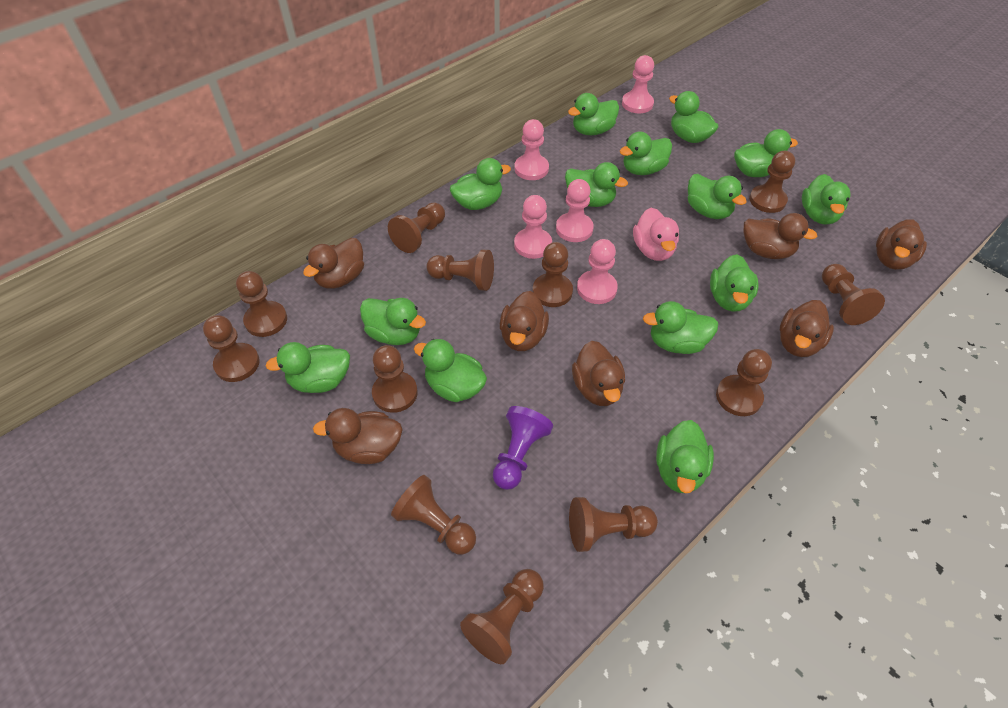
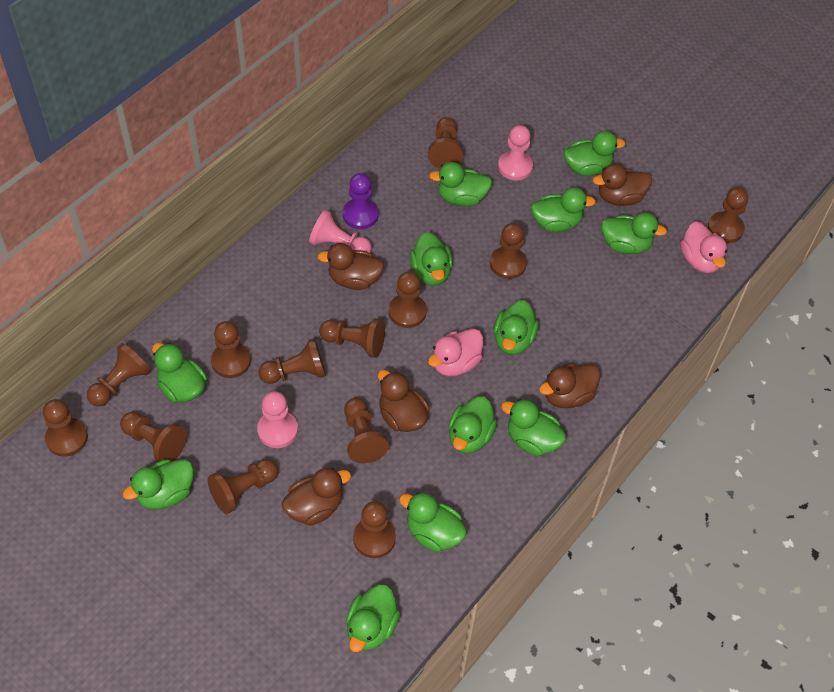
brown duck: [303,238,364,289] [313,408,403,464] [500,291,549,351] [572,341,625,406] [744,213,817,259] [780,300,834,357] [876,219,927,270] = 7 -> [282,467,351,526] [317,243,384,290] [378,370,430,432] [539,363,601,408] [593,164,652,206] = 5
brown pawn: [203,315,260,382] [236,271,287,337] [372,345,418,413] [388,202,445,253] [391,475,476,555] [426,250,494,291] [460,569,544,664] [533,242,573,307] [569,497,658,552] [716,349,772,416] [749,151,795,213] [822,264,885,325] = 12 -> [43,399,88,457] [87,343,151,407] [120,412,187,462] [207,459,278,514] [211,321,251,378] [258,338,326,384] [319,318,385,358] [344,398,389,463] [353,501,396,558] [389,272,427,328] [428,117,463,169] [490,223,527,279] [708,188,748,243] = 13
green duck: [265,342,350,393] [360,298,426,345] [414,339,487,402] [450,158,511,210] [565,162,628,207] [568,93,619,135] [620,132,672,175] [643,301,718,354] [656,420,714,493] [669,91,719,143] [688,174,747,219] [710,254,759,311] [734,129,798,177] [802,174,851,225] = 14 -> [123,459,194,510] [152,343,207,402] [346,585,400,652] [399,492,467,552] [410,232,453,285] [429,162,492,206] [448,396,497,454] [494,300,539,355] [501,399,566,456] [531,187,596,232] [564,131,625,176] [601,212,667,254] = 12
pink duck: [633,208,679,261] = 1 -> [428,329,483,377] [680,221,727,273] = 2
pink pawn: [514,195,552,259] [515,119,549,180] [556,179,594,242] [577,239,618,304] [622,55,654,113] = 5 -> [257,391,298,448] [309,210,372,253] [498,125,533,181] = 3

